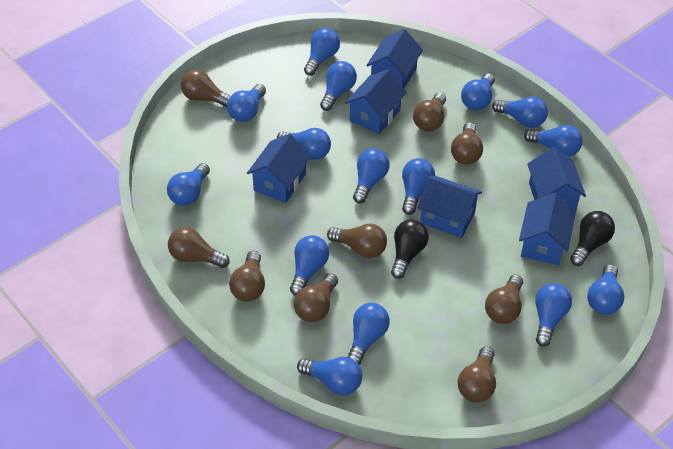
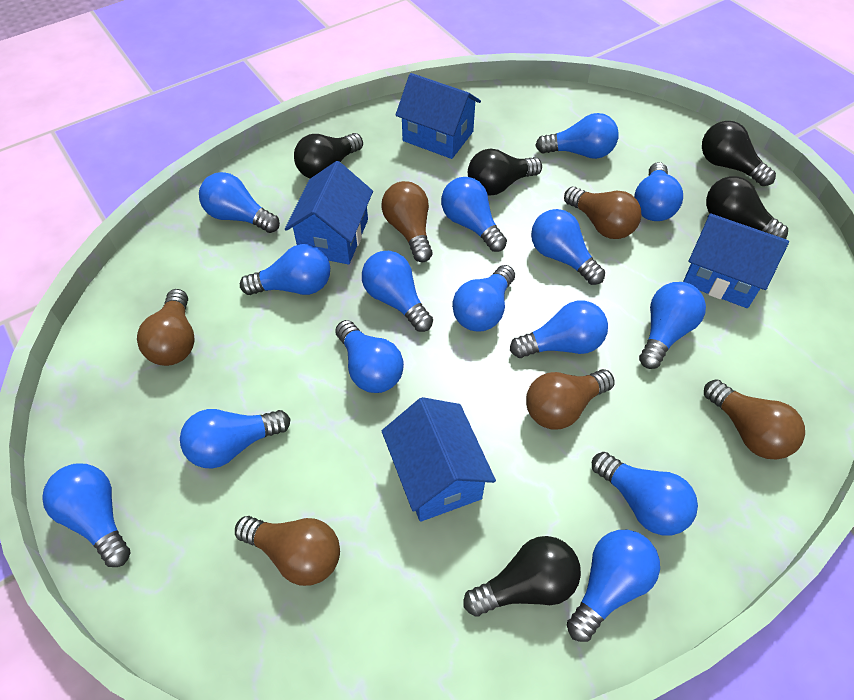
black light bulb: [391,219,429,279] [570,211,615,266] = 2 -> [294,133,363,178] [463,536,581,617] [468,149,542,196] [702,121,776,186] [706,176,788,239] = 5
blue house: [247,134,311,203] [345,69,407,134] [366,29,423,88] [418,176,482,238] [519,193,576,265] [527,147,586,212] = 6 -> [285,161,373,265] [382,397,496,522] [395,73,481,159] [683,214,789,308] = 4
brown light bulb: [168,227,230,268] [181,70,230,108] [229,251,265,302] [294,273,338,322] [327,224,387,258] [413,93,446,132] [451,122,483,165] [458,346,496,403] [485,274,523,324] = 9 -> [137,289,195,366] [235,516,340,586] [382,181,433,262] [526,369,615,429] [564,187,641,239] [704,379,805,460] = 6

